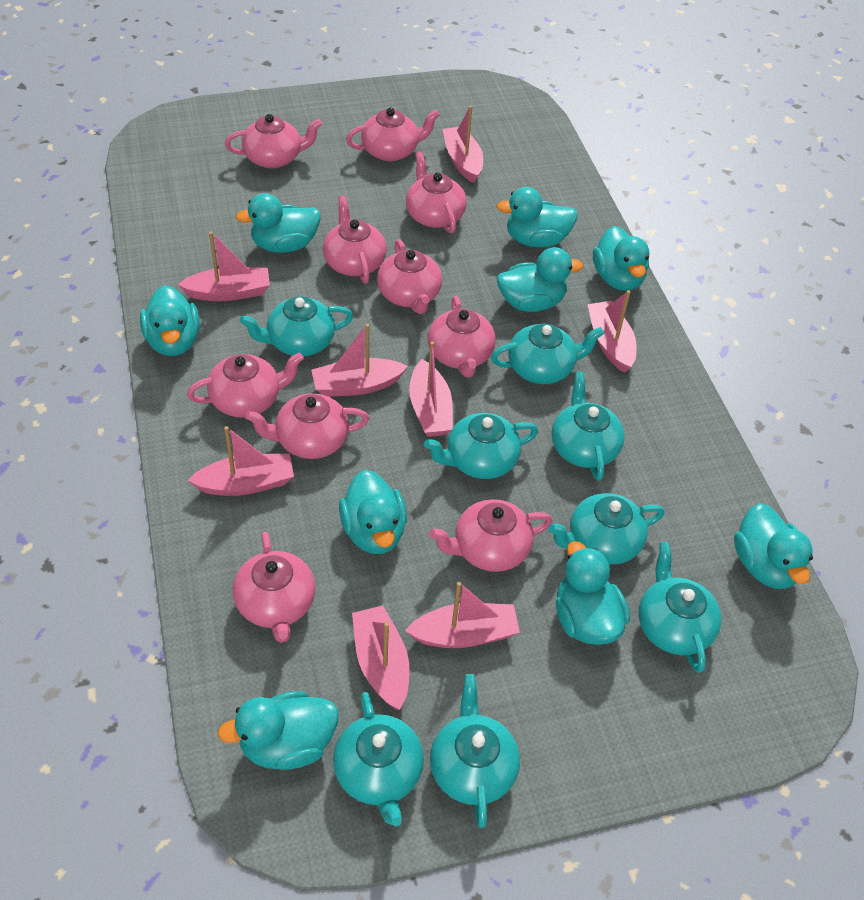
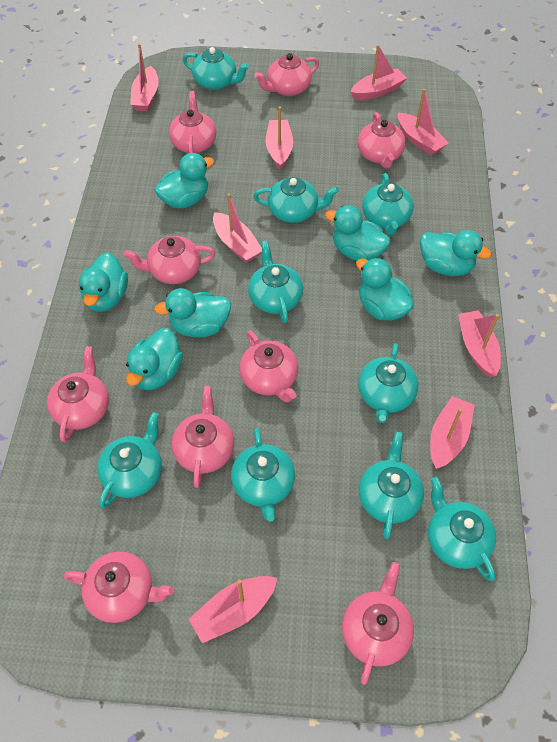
pink teapot: [187,353,304,418] [225,114,322,169] [233,532,316,643] [245,393,369,459] [323,195,387,284] [346,108,440,162] [377,239,442,314] [406,152,467,233] [428,296,496,378] [429,499,553,572] = 10 -> [47,346,109,442] [64,552,174,623] [124,236,216,284] [169,91,216,153] [172,386,234,488] [239,330,298,402] [254,53,319,96] [342,562,414,685] [357,112,406,168] = 9
turquoise duck: [140,285,200,356] [217,691,338,770] [236,193,321,253] [339,470,407,554] [496,187,578,248] [497,247,583,312] [556,541,630,645] [593,226,650,291] [734,503,813,589] = 9 -> [79,252,128,312] [126,328,183,390] [154,153,214,209] [154,288,231,337] [325,205,391,261] [356,258,414,321] [420,230,491,276] = 7
turquoise teapot: [239,296,353,357] [333,692,424,826] [424,413,538,479] [430,674,520,828] [491,324,604,384] [548,493,664,565] [552,371,625,481] [639,542,722,673] = 8 -> [97,412,162,508] [183,47,249,90] [231,428,295,522] [248,240,303,323] [253,177,339,223] [358,343,418,423] [359,432,424,539] [362,173,414,235] [428,477,496,581] = 9

